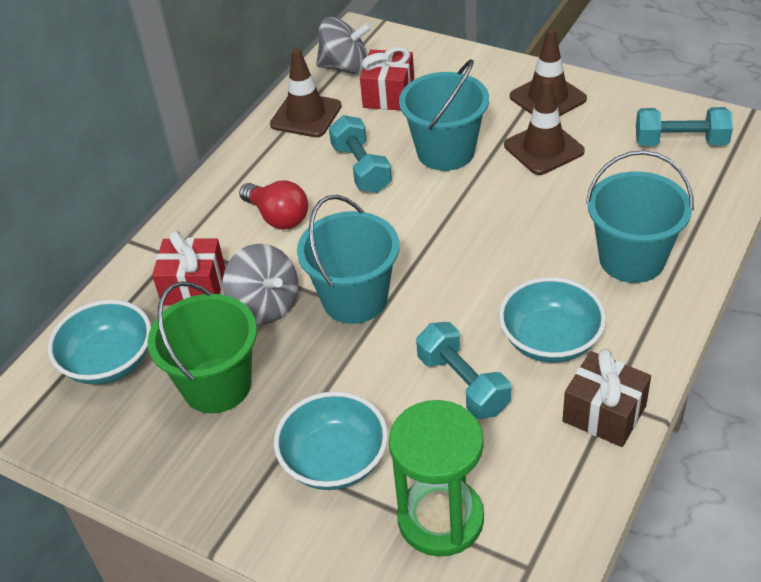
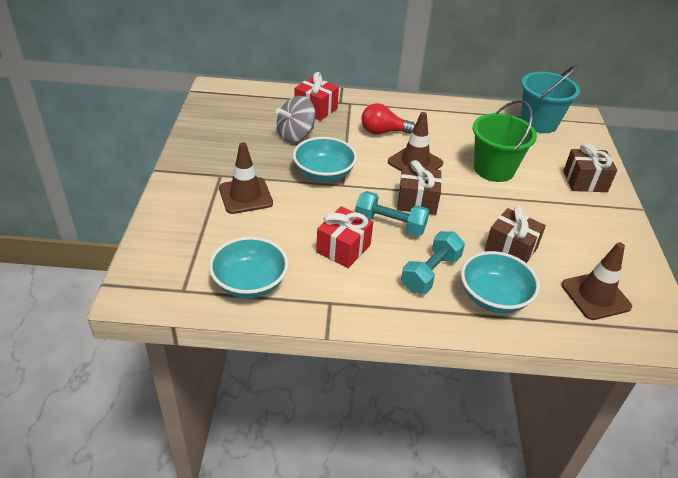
brown gift: [562,349,651,447] = 1 -> [397,160,442,215] [484,206,546,263] [563,143,617,192] = 3
green hourglass: [389,400,484,557] = 1 -> none = 0
grey spinning top: [223,244,298,324] [316,17,372,74] = 2 -> [276,96,315,142] = 1
turquoise bucket: [297,195,399,324] [399,59,489,171] [586,150,694,283] = 3 -> [521,65,580,133] = 1
turquoise dumbbell: [329,115,392,193] [416,322,511,419] [636,107,733,146] = 3 -> [355,191,429,237] [401,231,465,294] = 2

